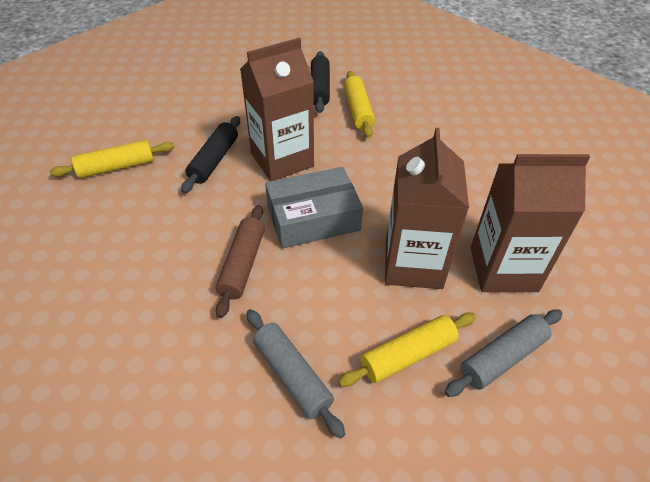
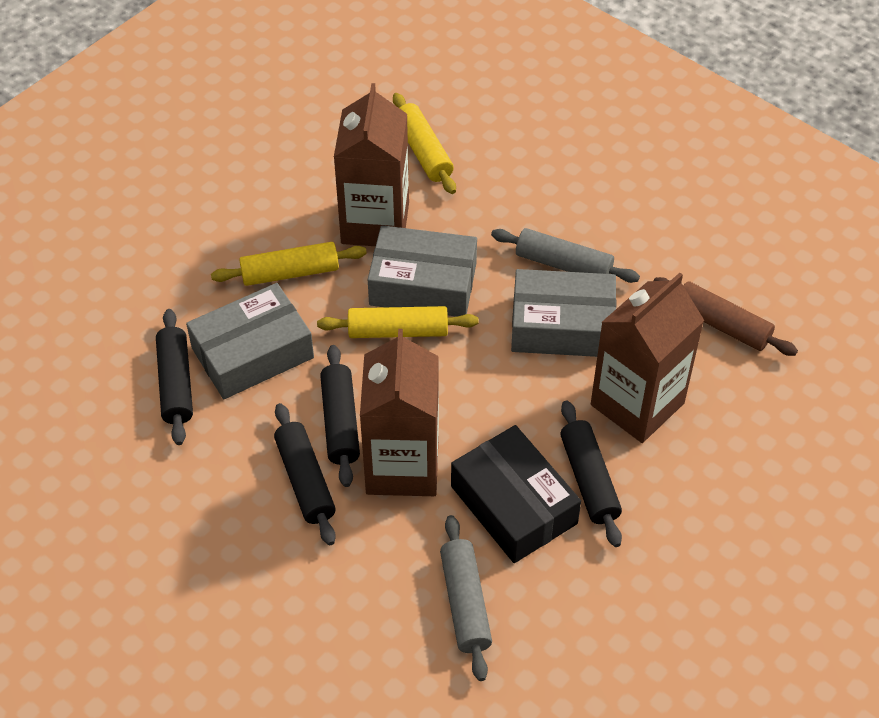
black box: none = 0 -> [451,425,581,563] = 1
black rolling pin: [181,116,240,193] [311,51,330,113] = 2 -> [156,309,193,445] [274,403,336,545] [320,345,360,487] [560,401,622,547] = 4
grey box: [265,167,363,249] = 1 -> [186,283,314,399] [368,225,477,317] [511,269,616,357] = 3

